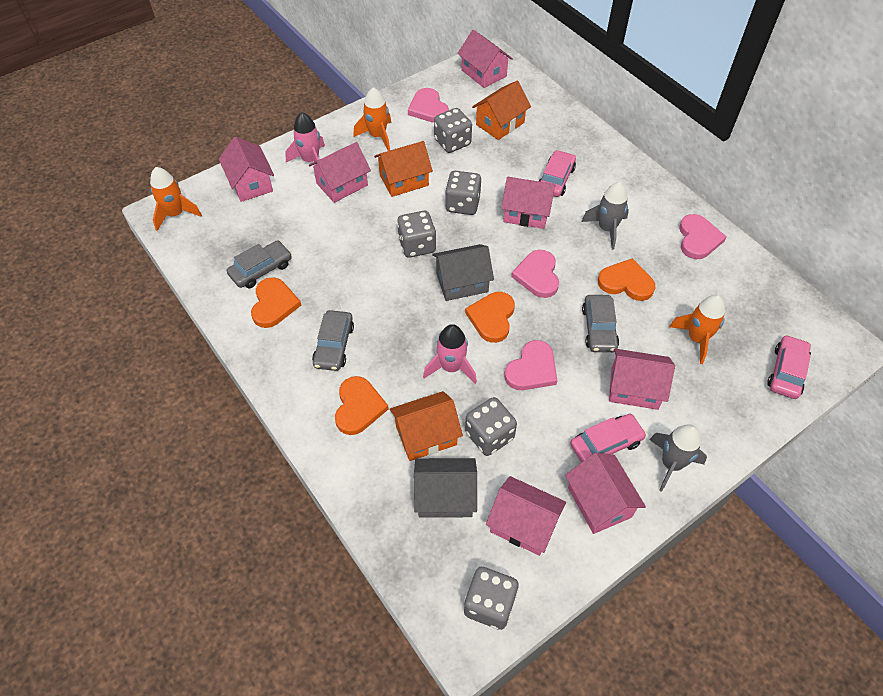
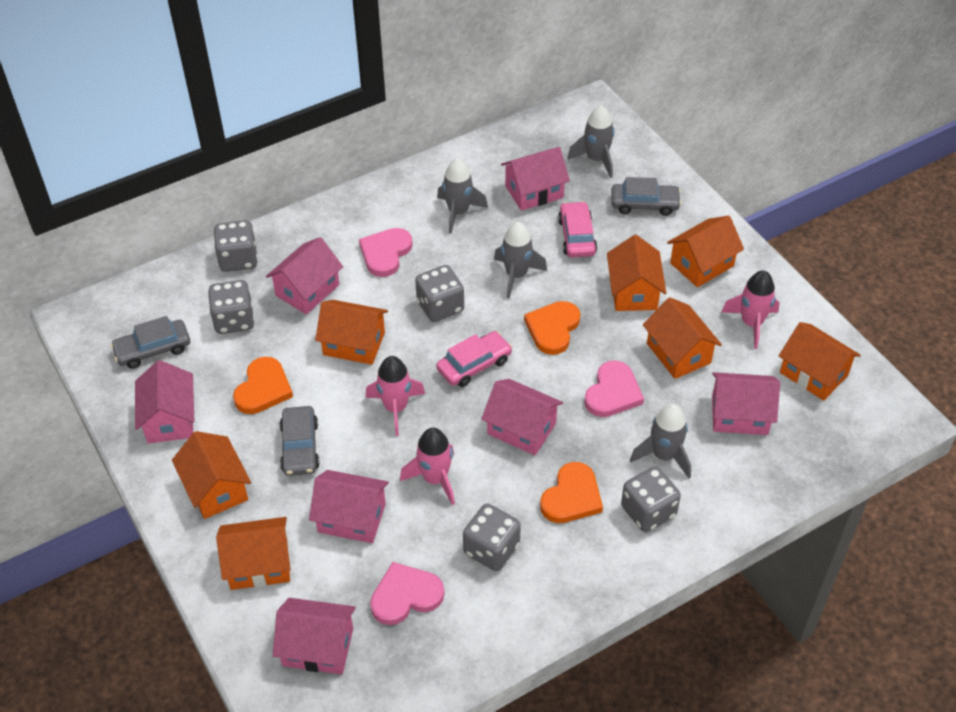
grey house: [414,458,477,518] [432,244,494,301] = 2 -> none = 0
grey rocket: [581,182,629,250] [649,424,707,492] = 2 -> [437,158,488,234] [494,222,547,298] [567,105,615,178] [630,404,691,478] = 4
orange heart: [251,277,301,328] [335,376,389,435] [465,292,515,343] [598,258,655,301] = 4 -> [233,357,293,414] [524,301,580,355] [540,462,603,523] = 3
orange house: [374,141,433,197] [390,391,463,461] [472,80,531,140] = 3 -> [172,431,251,519] [216,517,291,590] [315,300,388,365] [607,235,666,311] [643,297,722,379] [667,216,744,287] [779,322,861,401] = 7
orange rocket: [150,167,202,231] [353,87,391,151] [669,295,725,364] = 3 -> none = 0
pink car: [539,150,576,197] [570,414,646,462] [767,335,811,399] = 3 -> [436,331,512,387] [558,201,597,257] = 2
pink heart: [408,88,449,123] [504,340,557,390] [511,250,559,298] [679,214,727,259] = 4 -> [359,228,413,277] [370,562,444,625] [584,360,644,417] = 3
pink rocket: [285,112,325,165] [423,324,477,384] = 2 -> [365,356,425,436] [400,428,455,505] [722,270,780,349] = 3

